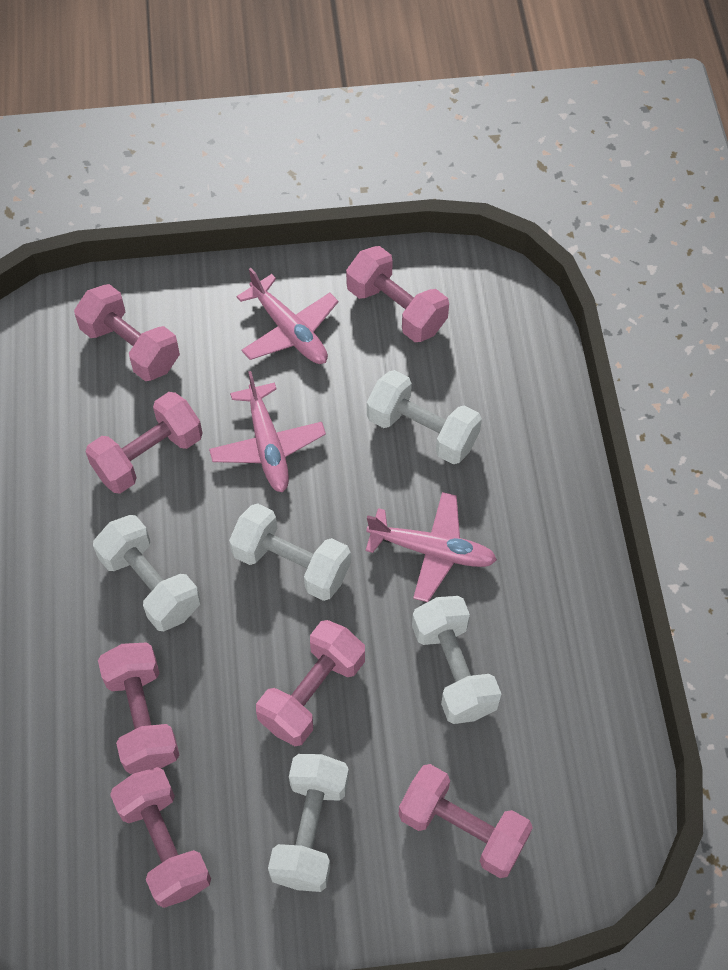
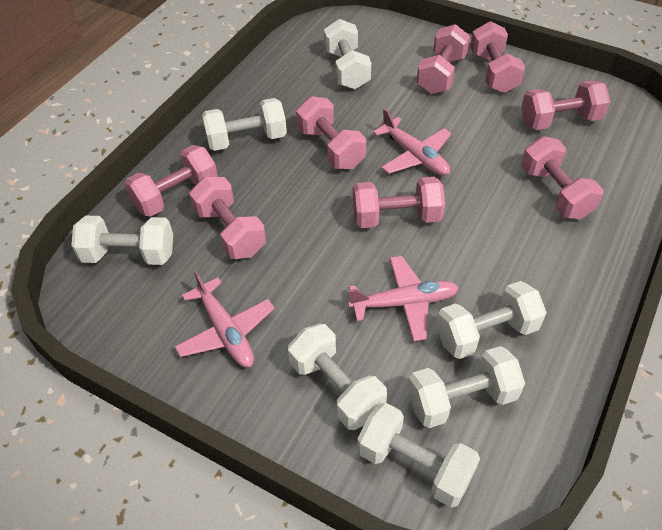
pink dumbbell: [74,284,180,381] [86,392,203,494] [98,642,179,774] [110,767,211,908] [256,620,365,746] [346,246,449,342] [399,764,533,878] = 7 -> [125,145,218,217] [189,177,266,259] [296,96,366,169] [353,177,445,228] [417,24,470,94] [470,21,525,93] [521,80,611,130] [521,136,604,219] = 8
white dumbbell: [93,515,200,631] [229,503,351,601] [268,754,349,892] [367,370,482,464] [412,596,501,724] = 5 -> [71,216,173,265] [202,98,287,151] [288,324,387,430] [324,19,371,89] [357,403,480,508] [407,346,525,428] [436,281,547,359] = 7

